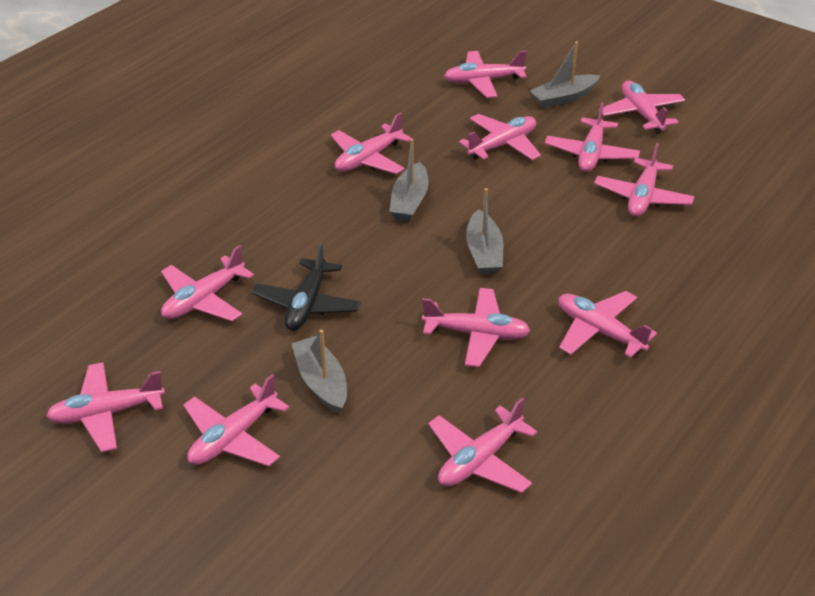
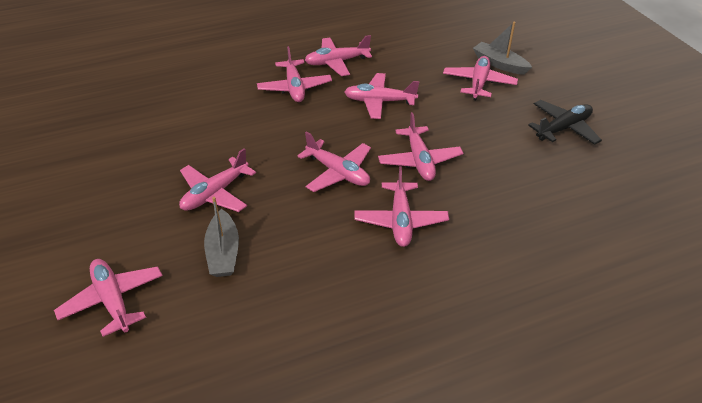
grey boat: [291,330,347,414] [389,139,429,221] [466,188,503,275] [530,41,600,109] = 4 -> [204,197,239,277] [473,22,532,75] = 2
pink plane: [46,362,165,452] [161,245,254,321] [183,374,289,467] [331,113,412,174] [422,288,530,367] [428,398,537,493] [444,51,527,98] [459,114,541,160] [545,102,640,172] [559,291,657,358] [594,143,694,217] [599,81,685,134] = 12 -> [54,259,163,337] [179,148,256,212] [257,46,332,102] [297,131,371,192] [305,35,372,76] [344,73,419,119] [355,166,449,247] [378,112,463,181] [443,56,518,100] = 9

